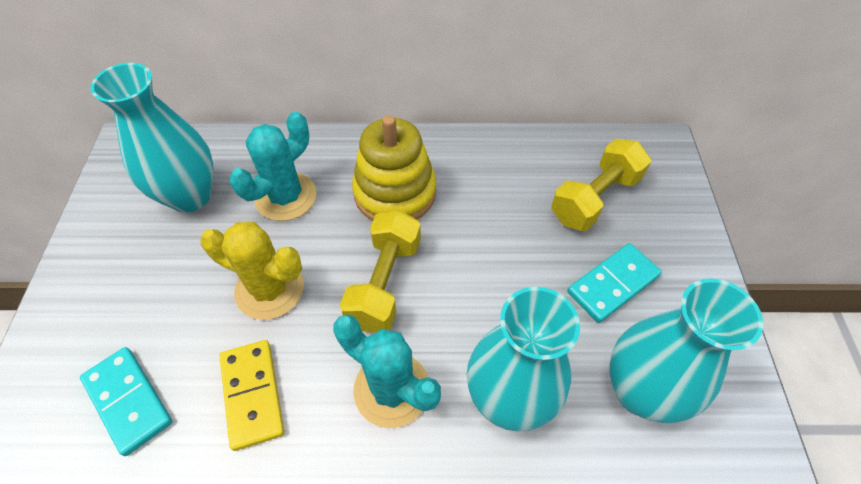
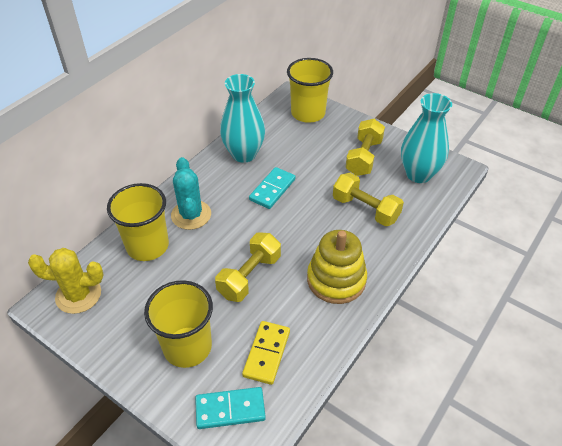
turquoise cactus: [229,111,317,221] [333,315,441,428] = 2 -> [171,157,211,230] = 1
turquoise vase: [91,63,213,213] [467,287,580,432] [609,278,763,423] = 3 -> [220,74,265,163] [401,93,452,183] = 2
yellow cup: none = 0 -> [107,183,169,261] [144,280,213,368] [287,58,333,123] = 3
yellow dumbbell: [340,210,421,332] [551,139,651,231] = 2 -> [215,232,281,302] [333,173,404,226] [346,119,385,176] = 3

